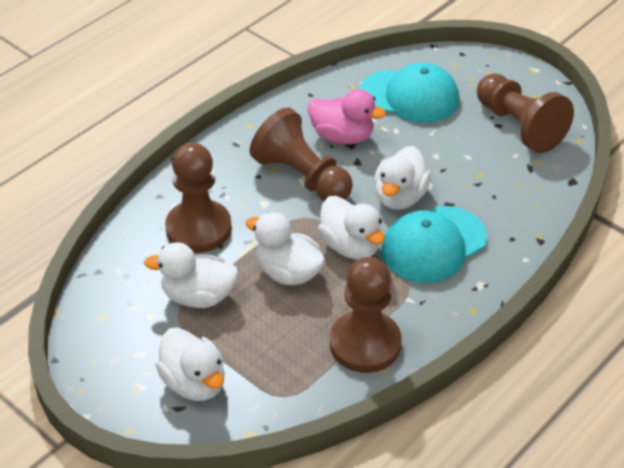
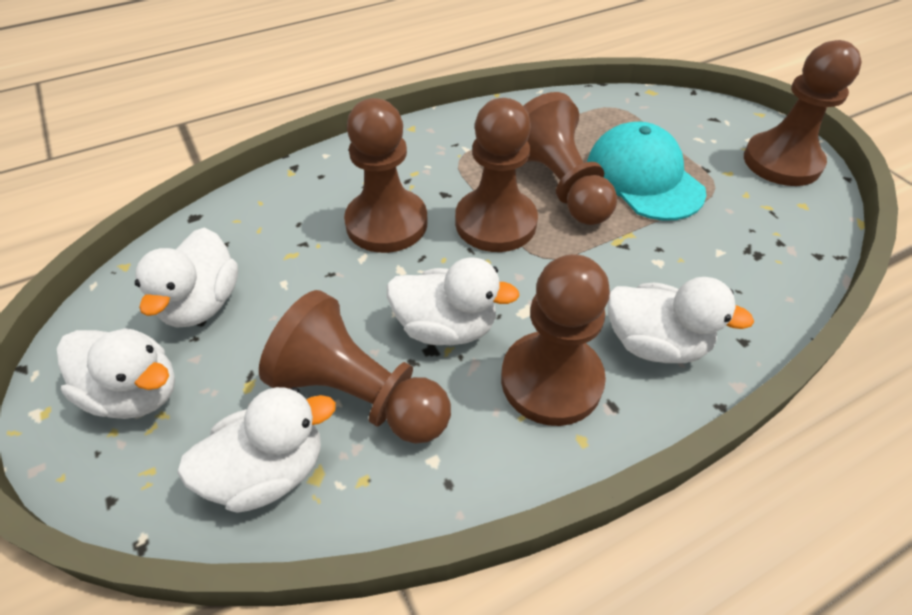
brown pawn: [165,143,232,253] [250,107,353,201] [330,257,402,373] [477,73,574,153] = 4 -> [259,290,451,444] [344,98,428,253] [455,98,538,252] [501,254,610,426] [523,92,617,225] [744,40,862,186] = 6
pink duck: [308,89,386,144] = 1 -> none = 0
turquoise cap: [360,63,459,123] [381,206,487,283] = 2 -> [587,122,706,221] = 1

